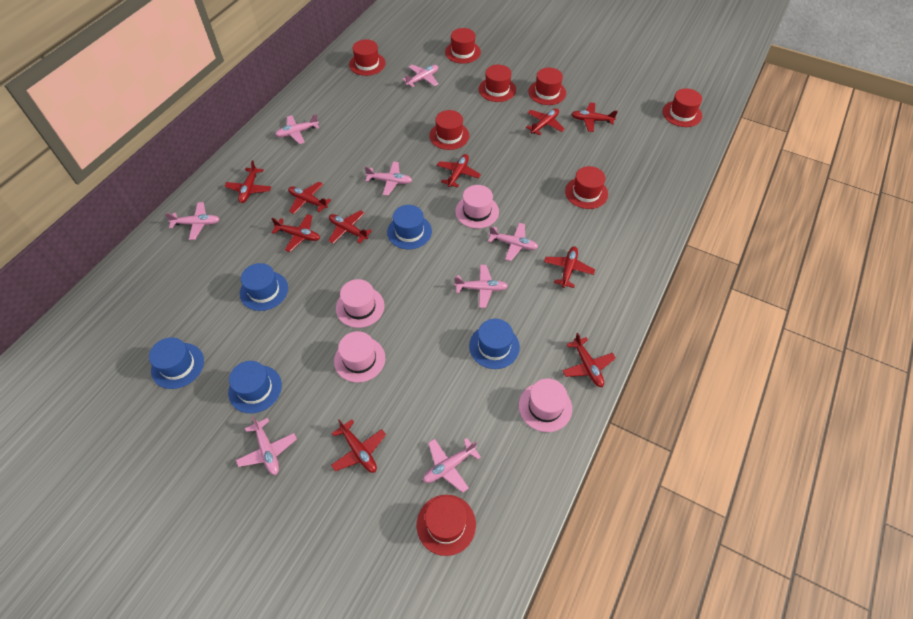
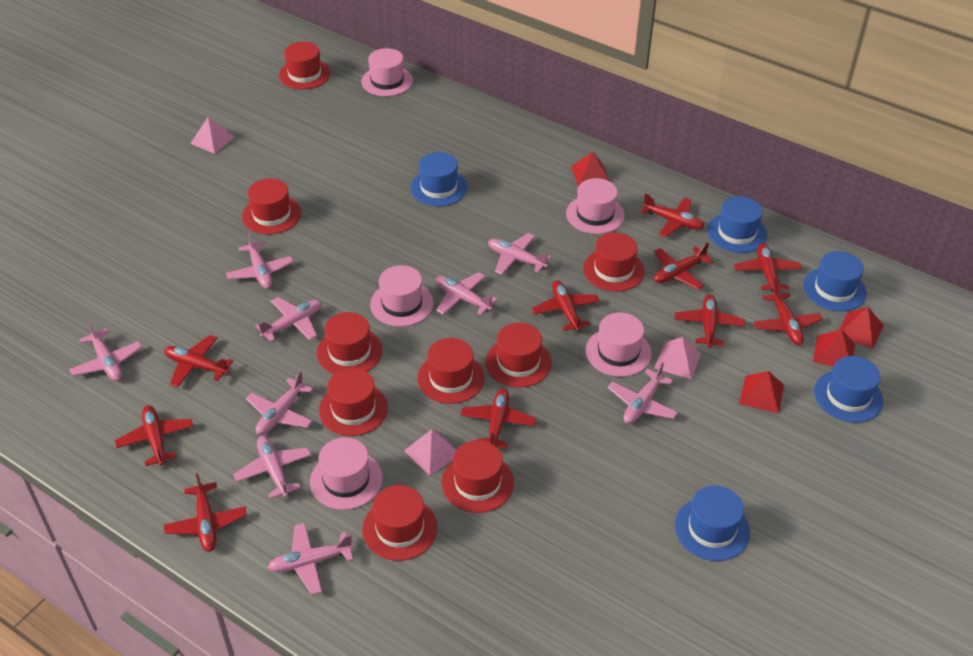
pink hat: [334,331,385,383] [336,279,384,328] [455,185,499,228] [519,378,572,432] = 4 -> [310,437,383,510] [361,48,413,96] [370,265,434,327] [566,178,625,234] [586,313,652,377] = 5
pink plane: [165,202,220,240] [236,416,297,475] [275,114,319,144] [365,161,412,196] [402,65,438,87] [423,438,481,493] [454,265,508,308] [488,223,538,261] = 8 -> [69,322,142,381] [226,233,294,289] [233,436,311,499] [246,371,313,435] [255,297,321,342] [268,523,353,595] [435,272,498,315] [488,233,551,275] [608,362,678,424] = 9
pink pyramid: none = 0 -> [190,117,235,154] [404,429,457,476] [654,337,701,379] = 3
red hat: [349,39,386,76] [417,495,476,556] [429,110,469,150] [445,28,481,64] [479,65,516,102] [528,68,566,105] [565,166,608,209] [663,88,702,127] = 8 -> [242,178,301,234] [279,42,330,89] [316,312,383,374] [319,368,388,436] [362,485,438,561] [417,338,484,404] [441,440,514,513] [485,323,552,388] [583,232,645,292] = 9
red pyramid: none = 0 -> [571,151,609,187] [739,371,784,414] [813,329,855,366] [839,307,884,349] = 4

